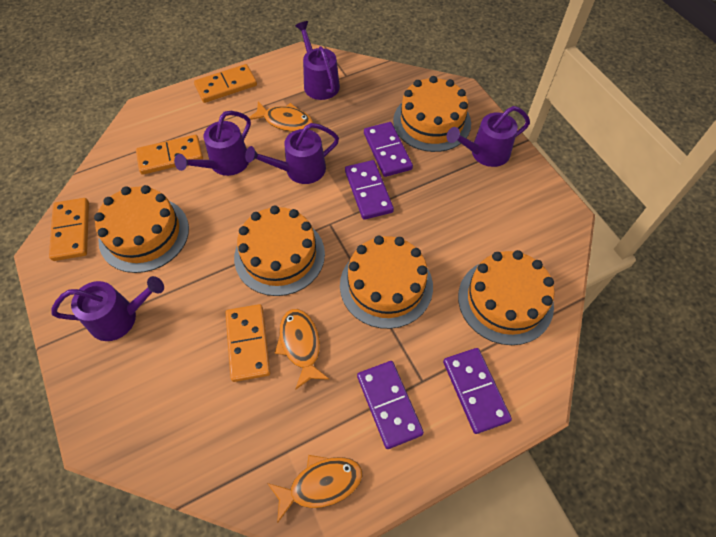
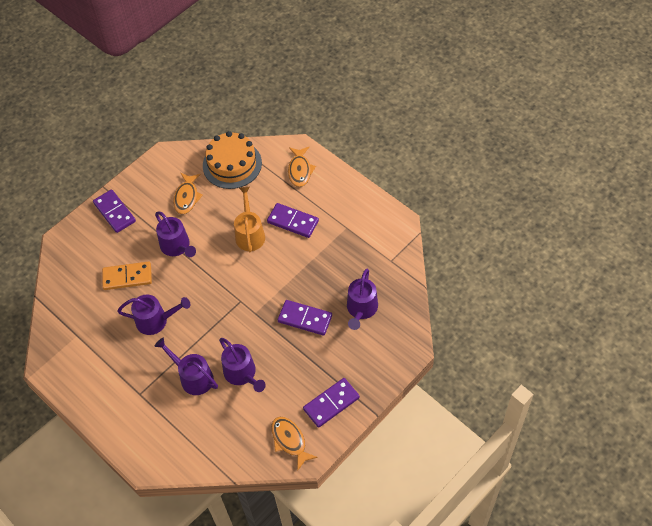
orange cake: [94,185,189,273] [234,205,325,296] [340,236,433,329] [393,76,471,152] [458,250,555,345] = 5 -> [203,131,262,189] = 1
orange domino: [49,198,89,261] [136,135,203,175] [194,64,257,103] [225,304,270,382] = 4 -> [102,261,152,290] = 1
orange watering can: none = 0 -> [234,187,265,252] = 1

